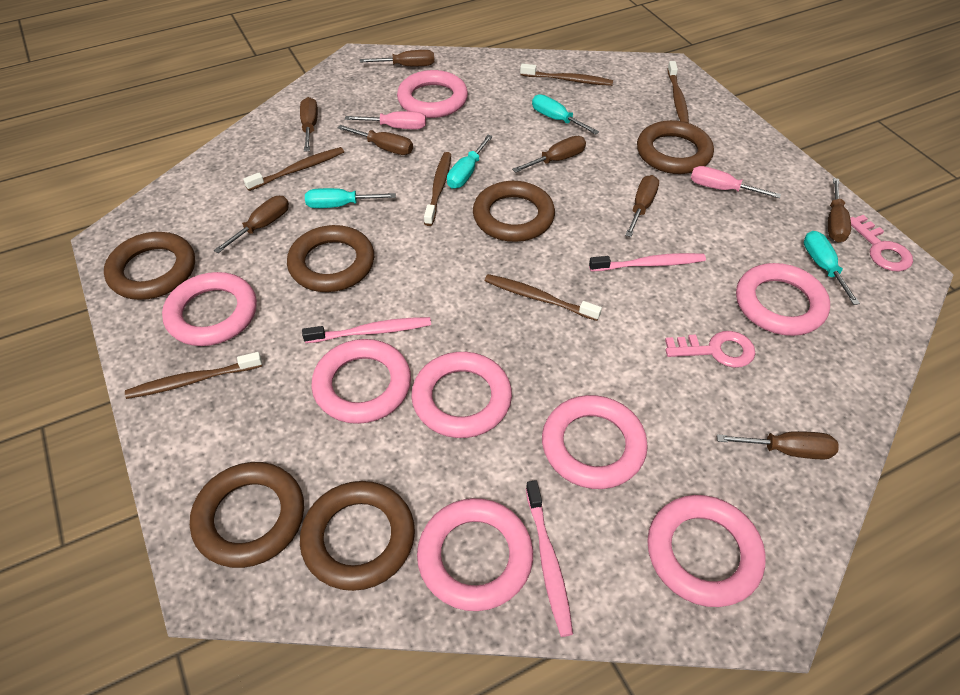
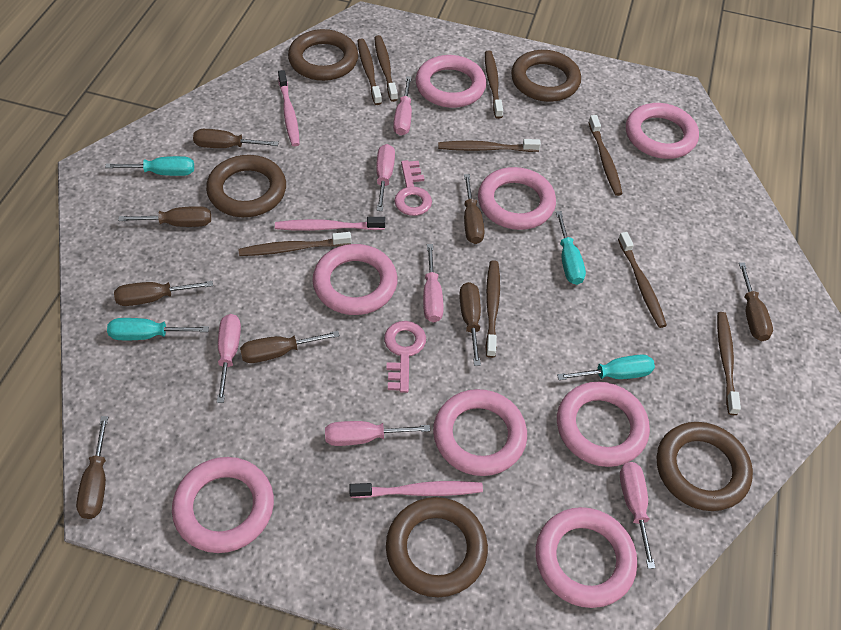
brown ring: [104,232,195,300] [190,462,304,568] [287,225,374,292] [300,481,415,591] [473,181,555,242] [637,120,714,174] = 6 -> [206,155,286,217] [288,29,358,81] [386,497,488,597] [511,50,581,102] [657,422,753,511] = 5
brown toothbrush: [125,352,262,399] [243,147,344,191] [424,152,451,226] [485,274,602,321] [520,63,613,86] [667,61,689,123] = 6 -> [238,232,351,256] [358,39,382,105] [374,35,398,102] [438,139,541,152] [485,50,503,119] [486,260,500,358] [588,115,623,196] [618,232,667,328] [717,312,741,415] = 9
pink screwdriver: [345,111,426,129] [691,166,781,198] = 2 -> [217,314,241,403] [325,421,430,446] [376,144,395,211] [393,76,412,136] [423,244,444,322] [620,462,655,569] = 6

